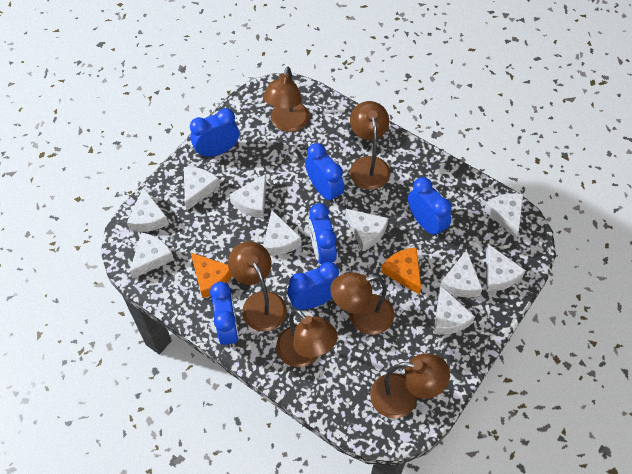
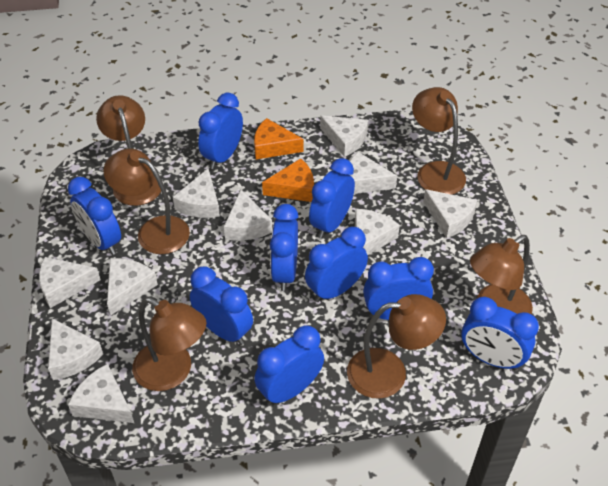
blue clock: [190,108,239,158] [210,282,239,348] [287,262,339,310] [305,143,344,203] [309,203,337,264] [408,177,452,237] = 6 -> [68,177,121,255] [190,266,253,345] [198,92,243,169] [254,325,324,405] [270,204,298,291] [305,227,368,302] [309,158,355,239] [363,257,434,320] [461,297,539,370] = 9

